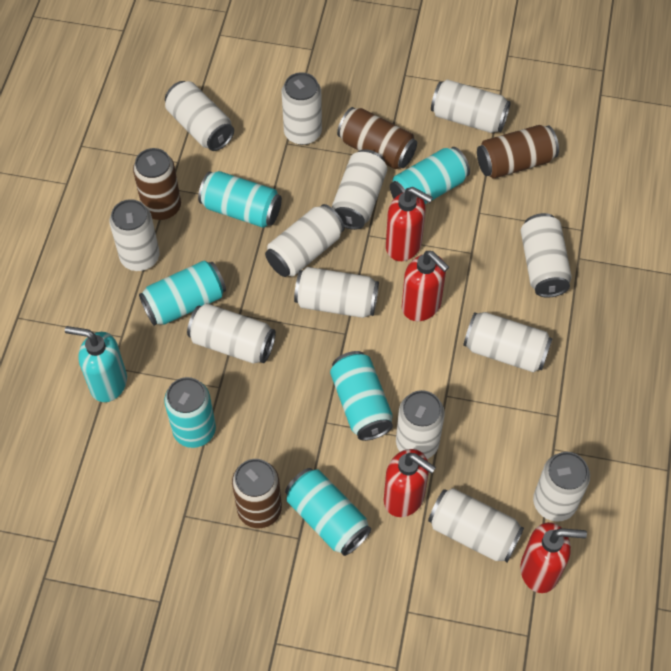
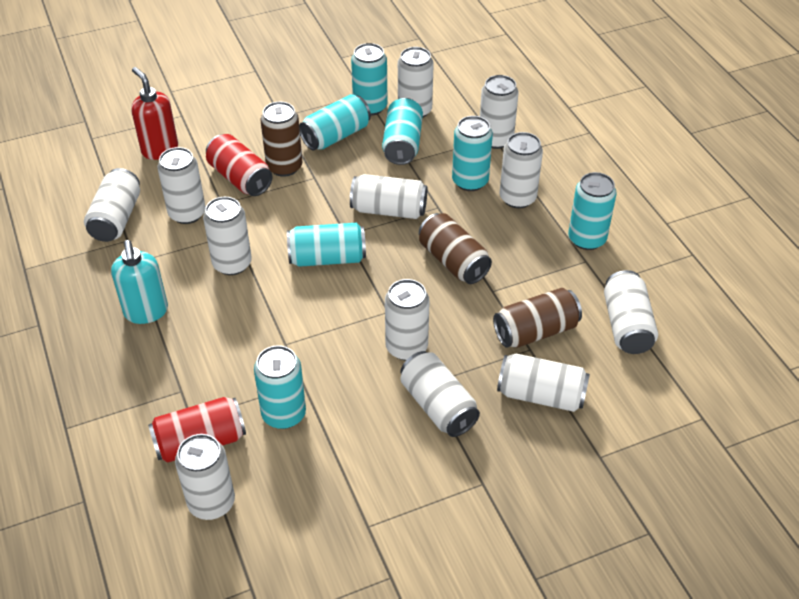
brown can: [133,148,181,220] [232,459,282,528] [337,107,417,169] [477,125,559,179] = 4 -> [261,102,302,177] [419,213,492,284] [493,288,582,348] = 3
red can: none = 0 -> [148,397,246,463] [206,134,273,196] = 2
red soap dispenser: [384,449,436,517] [386,187,433,261] [402,251,449,321] [520,522,587,593] = 4 -> [131,67,178,160] = 1
turquoise can: [139,260,226,326] [164,377,216,448] [198,171,282,228] [285,468,371,556] [330,351,393,441] [390,147,470,204] = 6 -> [254,345,306,429] [287,223,366,267] [299,94,371,151] [351,43,388,116] [382,98,423,165] [452,116,493,191] [568,172,617,250] = 7
white can: [109,199,160,271] [165,81,234,151] [187,303,276,363] [265,204,344,277] [282,72,322,145] [294,267,379,318] [332,149,387,230] [396,390,445,459] [428,488,524,562] [431,79,511,133] [463,312,552,373] [521,213,572,298] [533,452,590,522] = 13 -> [84,168,140,242] [157,147,206,224] [175,434,235,520] [203,197,252,275] [350,174,428,219] [385,279,430,360] [398,47,434,117] [401,351,480,437] [480,75,519,149] [497,354,590,412] [500,132,543,208] [604,270,658,354] = 12

